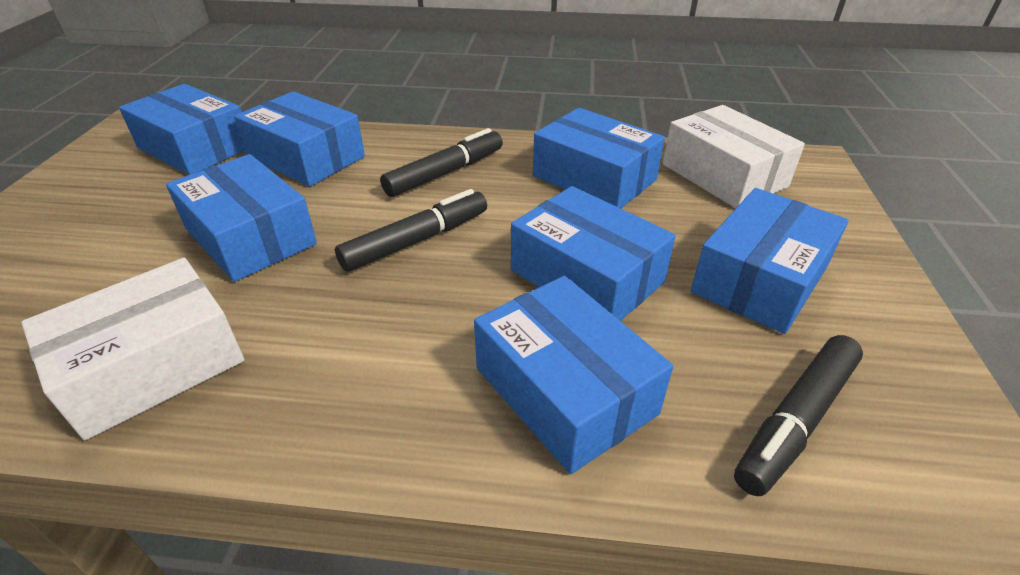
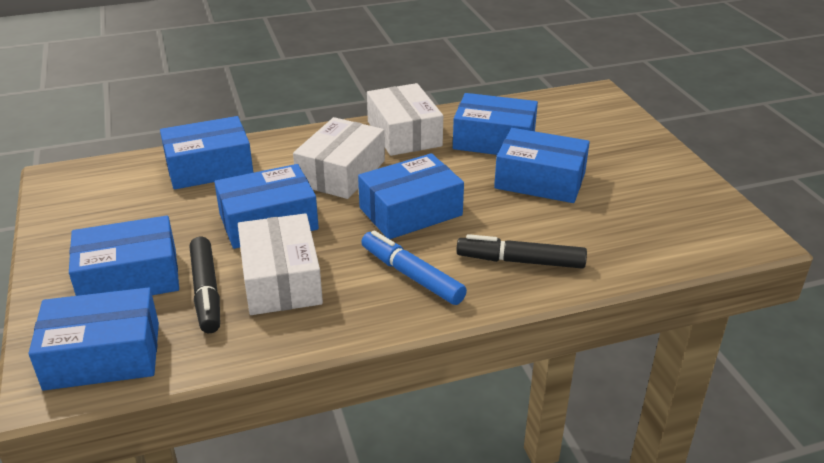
black marker: [335,189,487,271] [380,128,503,197] [734,335,863,496] = 3 -> [190,237,220,333] [456,234,587,269] = 2
blue marker: none = 0 -> [361,230,467,305] = 1
white box: [21,258,245,440] [663,105,805,208] = 2 -> [238,213,323,315] [293,117,385,199] [367,83,443,156] = 3

